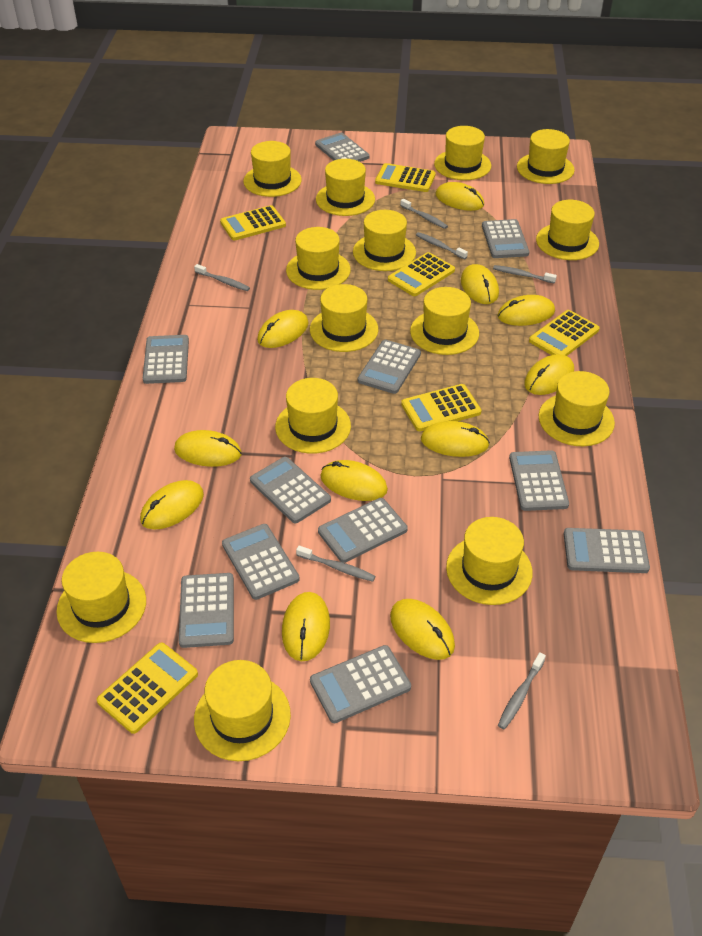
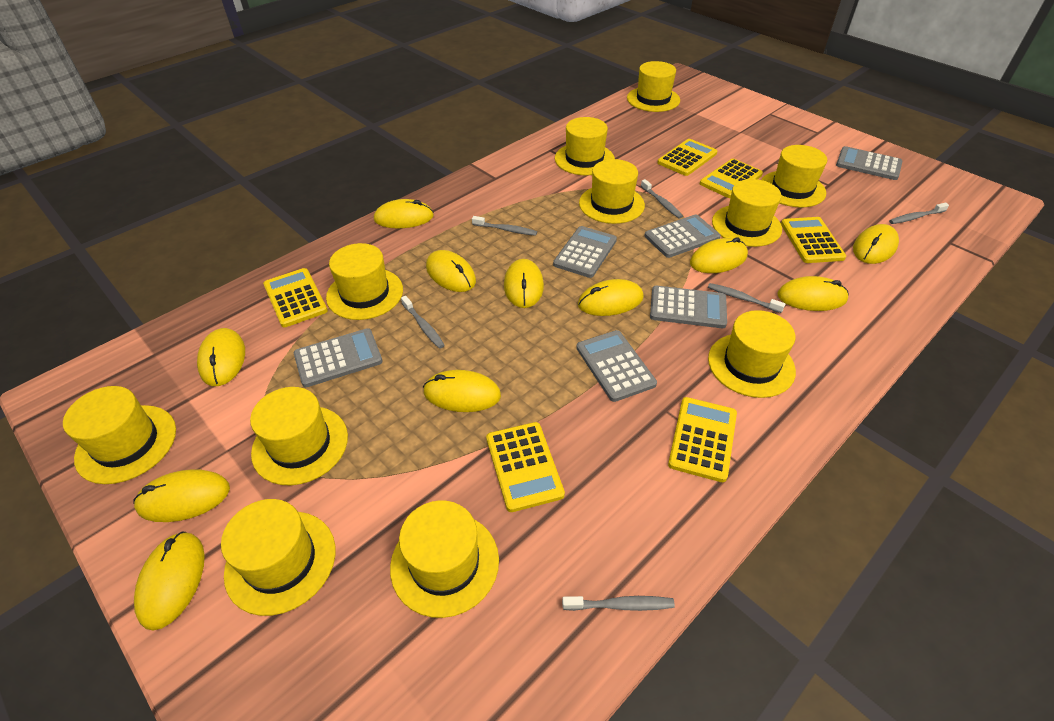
grey calculator: [143,335,189,384] [179,573,234,648] [222,524,299,600] [250,457,331,523] [310,645,411,723] [315,133,370,162] [318,498,408,563] [358,340,421,394] [482,219,529,258] [509,450,569,511] [564,528,650,573] = 11 -> [294,328,383,387] [553,226,617,278] [576,330,657,402] [645,214,721,258] [650,286,727,328] [836,146,902,180] = 6
yellow hat: [56,552,146,643] [194,660,291,761] [243,141,302,197] [275,378,351,454] [286,227,351,290] [310,284,378,352] [316,159,375,216] [353,210,416,271] [410,287,479,355] [434,126,491,180] [446,517,533,605] [517,129,575,184] [536,200,599,260] [539,371,615,446] = 14 -> [63,386,176,484] [221,499,335,616] [250,387,348,485] [326,243,403,320] [390,500,499,618] [555,117,615,175] [579,159,645,224] [627,61,680,112] [708,310,796,398] [712,179,782,247] [761,145,827,207] = 11

